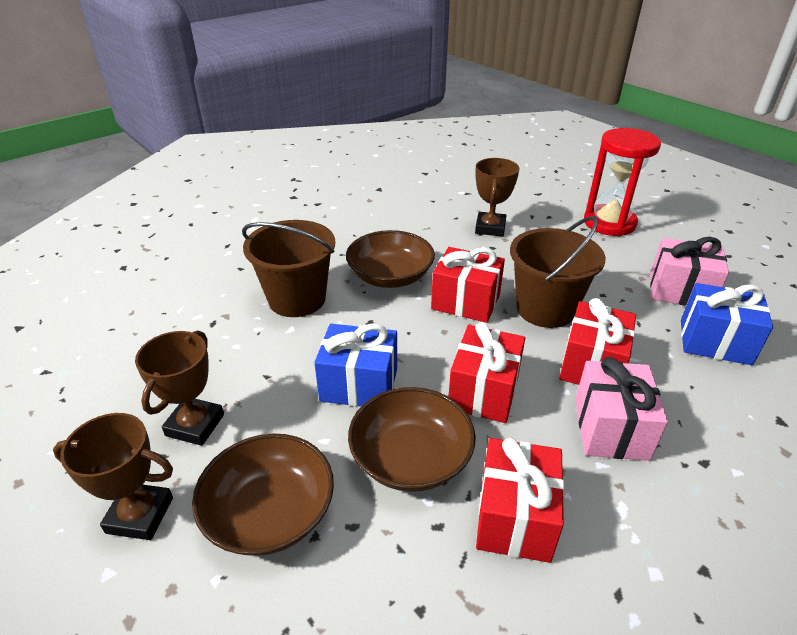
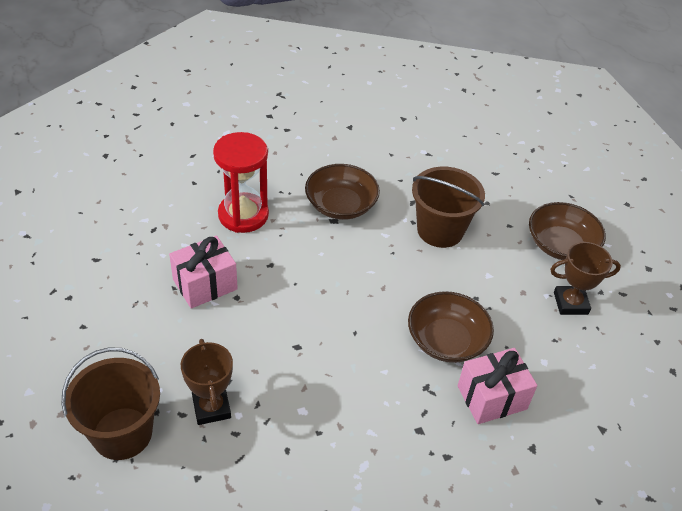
blue gift: [314,323,397,407] [681,283,773,365] = 2 -> none = 0
brown trophy: [53,413,173,540] [135,330,224,446] [475,158,519,237] = 3 -> [181,339,233,425] [550,242,621,315] = 2
red gift: [431,247,505,323] [448,322,525,423] [476,438,564,563] [559,298,636,385] = 4 -> none = 0

